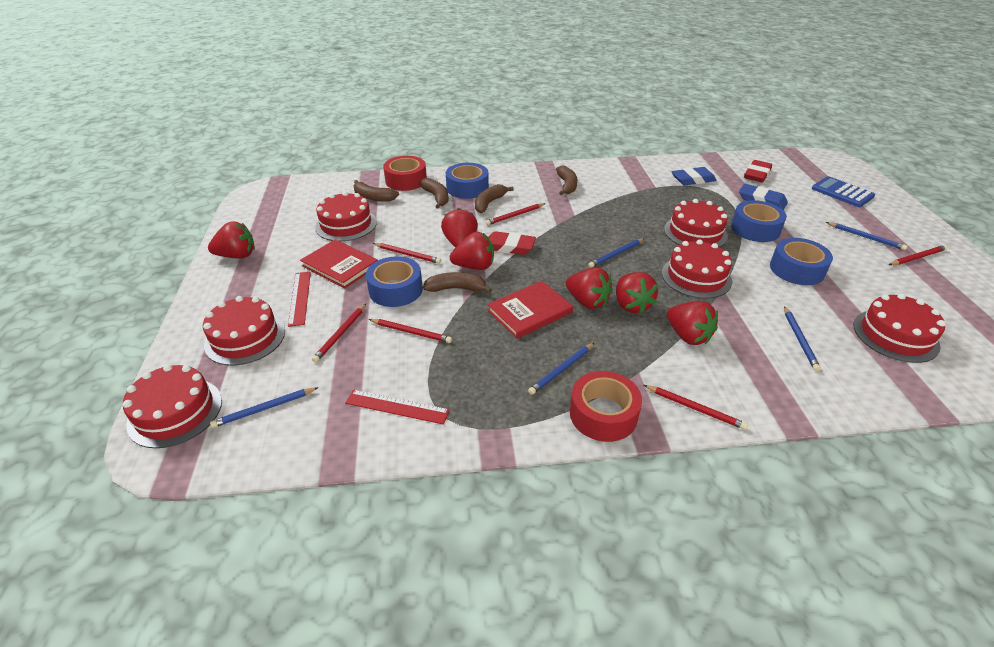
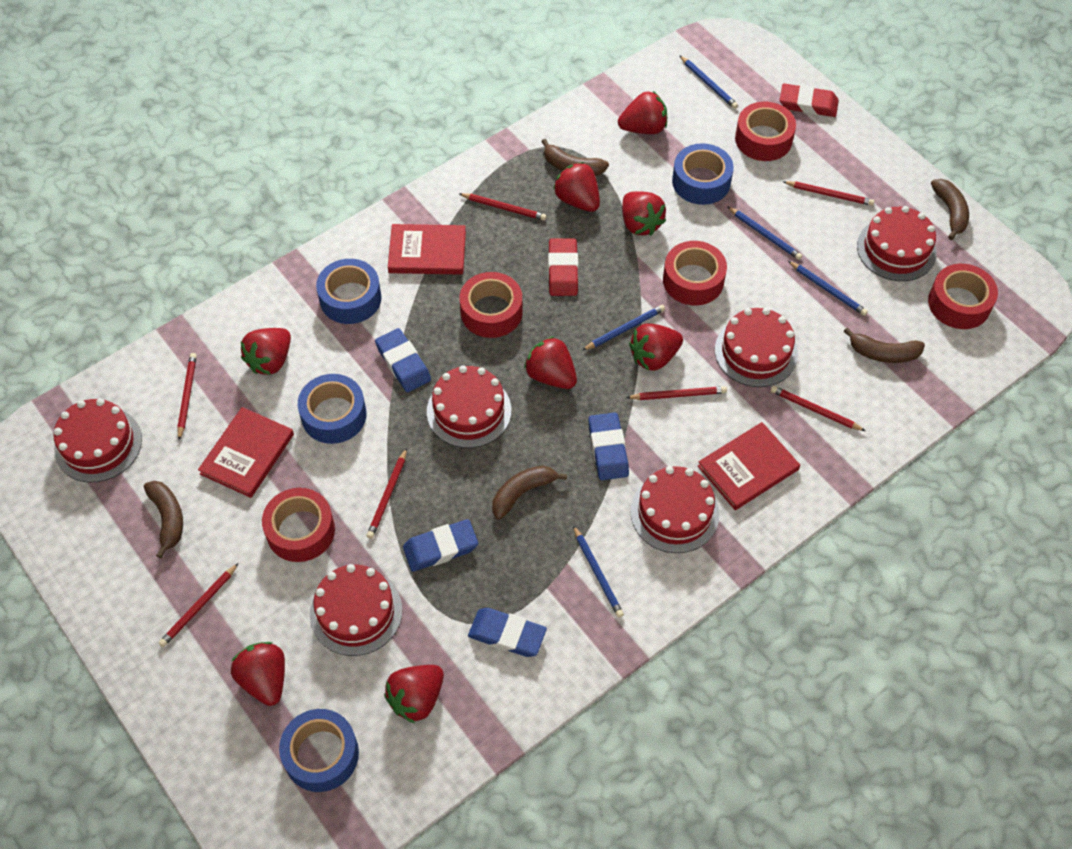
blue calculator: [812,176,875,207] = 1 -> none = 0
blue eraser: [671,167,717,185] [739,184,788,210] = 2 -> [375,328,431,392] [403,519,478,572] [468,608,547,657] [588,413,629,480] = 4
red book: [300,239,378,289] [488,281,573,339] = 2 -> [198,407,294,498] [388,224,466,275] [698,422,800,510] = 3
red pencil: [312,304,366,363] [369,319,452,343] [373,243,441,264] [485,203,546,225] [644,385,748,430] [889,245,947,265] = 6 -> [159,563,239,647] [177,353,197,440] [367,448,407,539] [459,193,547,220] [626,386,727,400] [770,386,865,431] [783,181,874,206] = 7
red ruler: [288,272,311,327] [345,389,450,425] = 2 -> none = 0
red strawberry: [208,221,255,258] [441,208,478,248] [450,232,494,270] [566,267,613,309] [616,272,658,314] [667,301,718,345] = 6 -> [231,642,285,706] [241,328,291,375] [384,665,444,723] [524,336,577,389] [553,162,600,212] [618,91,667,134] [622,191,666,236] [629,323,683,371] = 8
red tape: [383,156,427,191] [570,371,642,442] = 2 -> [262,488,335,562] [460,272,523,338] [663,241,727,305] [735,102,796,161] [928,264,998,329] = 5

